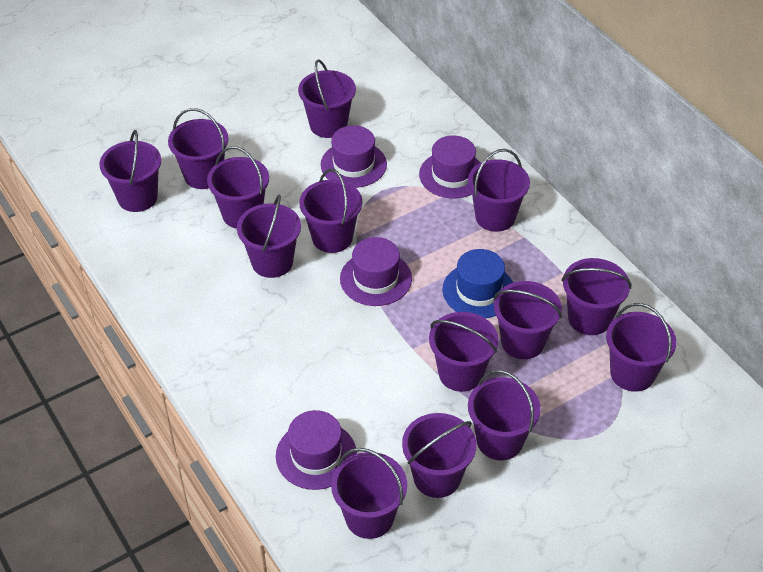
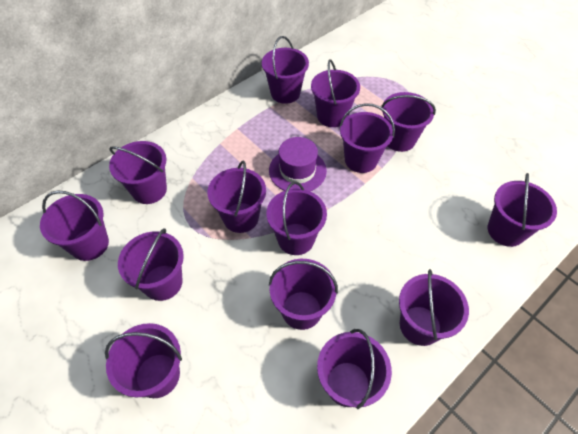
blue hat: [443,249,513,318] = 1 -> none = 0
purple hat: [276,410,357,490] [321,125,387,188] [340,237,412,306] [419,135,481,198] = 4 -> [269,137,327,191] = 1

